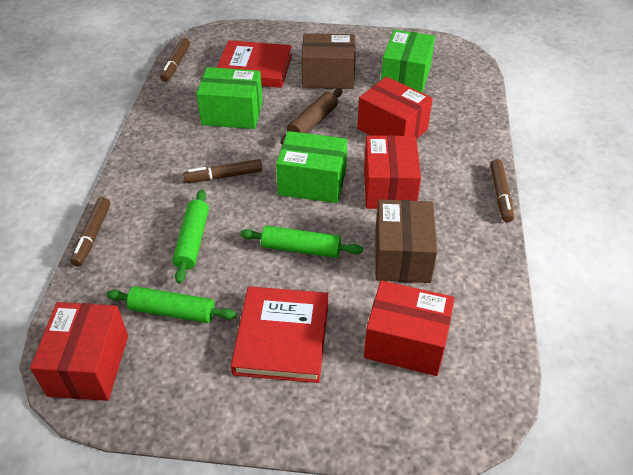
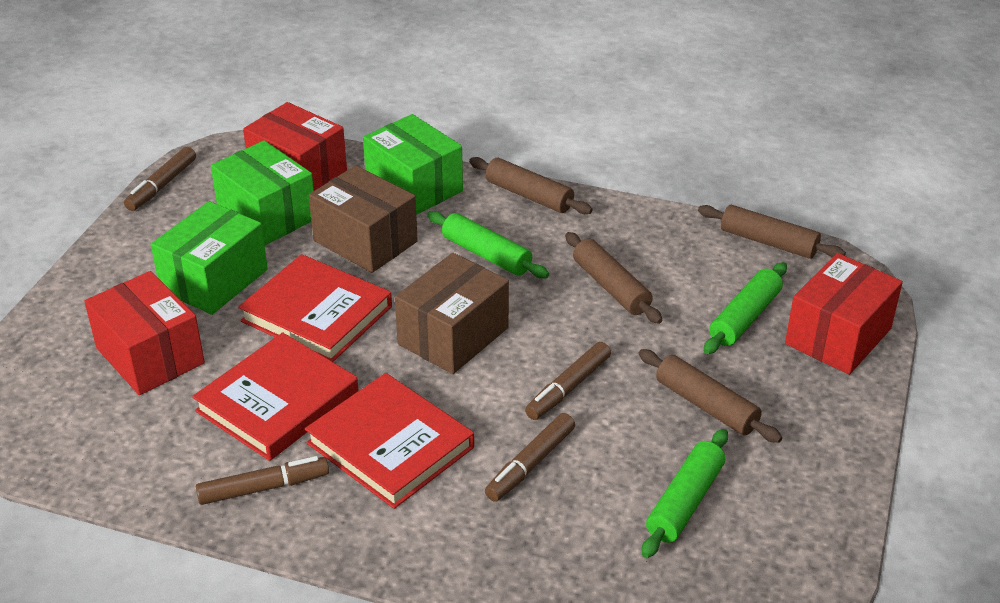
brown rolling pin: [281,88,343,144] = 1 -> [469,157,593,214] [565,232,662,324] [639,349,782,443] [698,205,846,259] = 4
red book: [217,40,292,88] [231,286,329,383] = 2 -> [192,332,359,461] [238,254,392,362] [305,373,474,509] = 3
red box: [30,302,128,401] [357,77,433,140] [364,135,421,209] [364,280,455,376] = 4 -> [84,271,205,395] [243,102,347,191] [785,253,903,375] = 3

